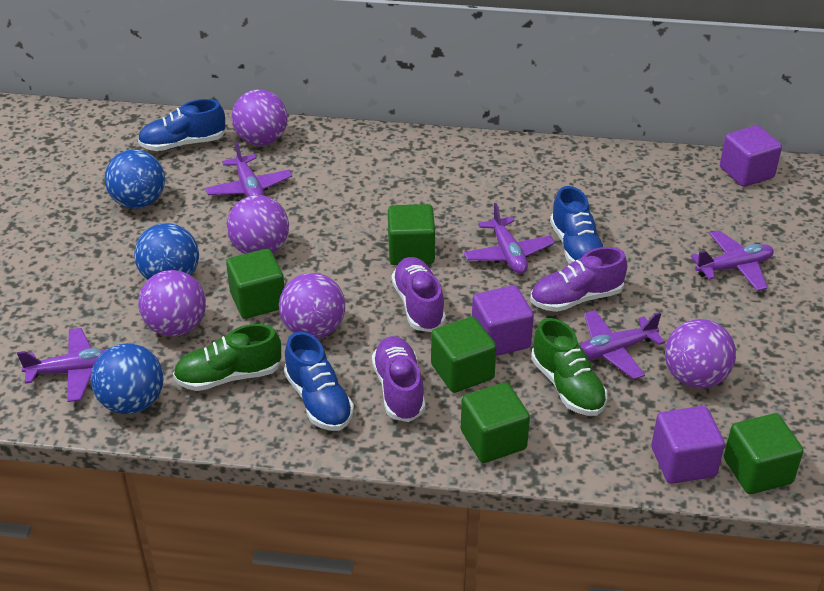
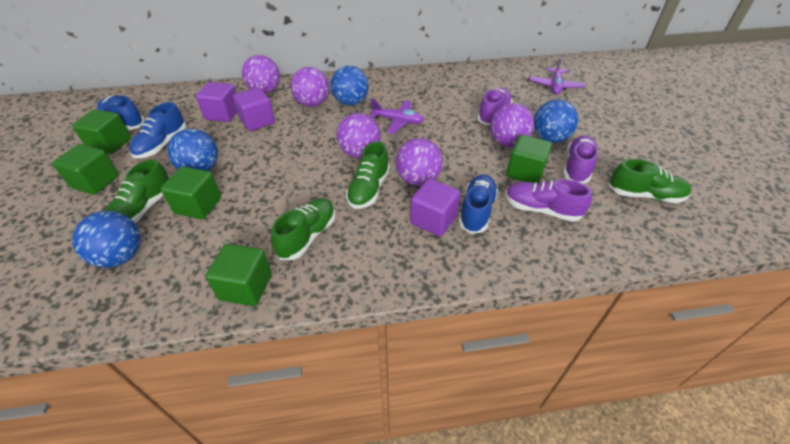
blue ball: [91,343,163,414] [105,149,165,209] [134,223,199,280] = 3 -> [72,211,141,268] [167,129,218,171] [331,66,369,105] [534,100,578,143] = 4
green shoe: [173,324,282,391] [531,318,607,416] = 2 -> [105,159,169,223] [271,198,336,260] [346,142,390,209] [609,159,691,203] = 4
purple plane: [17,328,107,402] [205,141,292,197] [464,203,555,274] [579,310,665,379] [691,230,774,291] = 5 -> [370,99,424,134] [530,58,585,94] = 2

